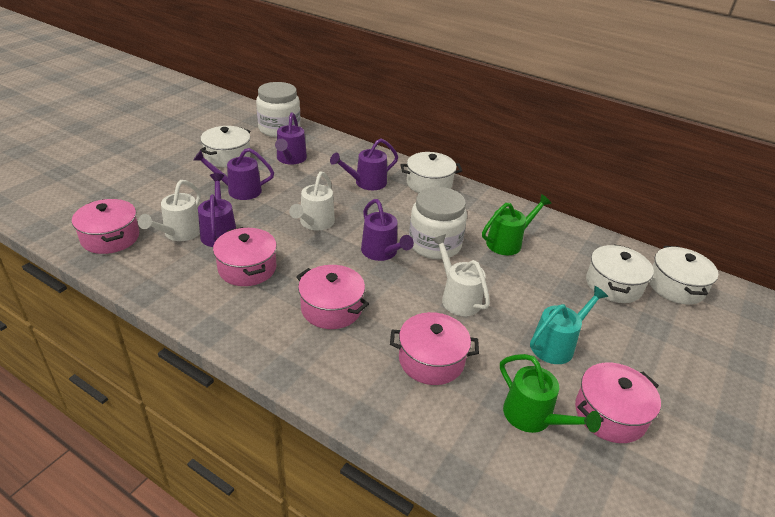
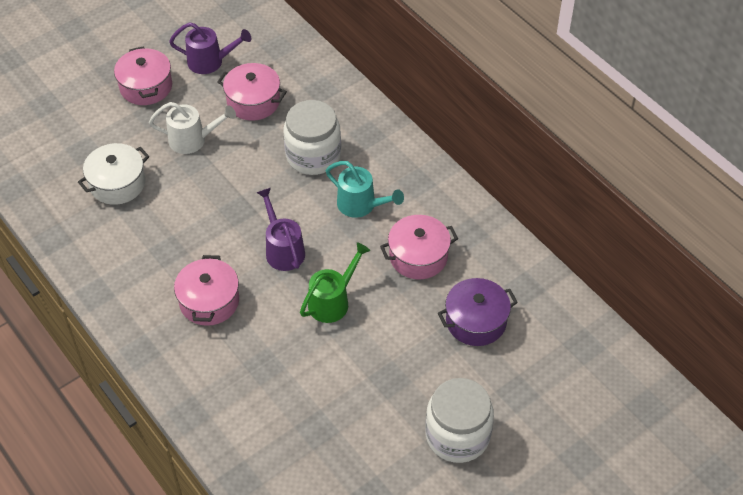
green watering can: [482,194,552,255] [500,354,601,433] = 2 -> [300,242,370,323] = 1
pink pot: [72,199,139,254] [213,227,277,286] [296,265,369,329] [390,312,479,385] [575,362,661,443] = 5 -> [114,46,172,105] [174,255,239,326] [217,63,287,121] [380,215,458,279] = 4
purple pot: none = 0 -> [438,278,518,346] = 1
purple watering can: [193,148,274,200] [198,173,236,247] [275,112,307,165] [330,138,398,190] [361,199,414,261] = 5 -> [169,22,252,74] [256,188,305,271] = 2
white pot: [200,126,251,168] [400,152,462,193] [586,244,654,303] [649,246,718,305] = 4 -> [78,143,149,205] = 1
white watering can: [138,180,201,241] [289,171,335,231] [432,234,490,316] = 3 -> [149,102,236,154] = 1

